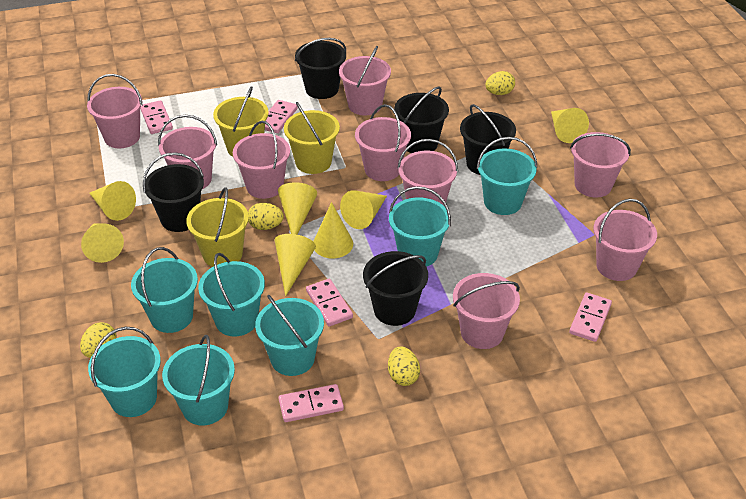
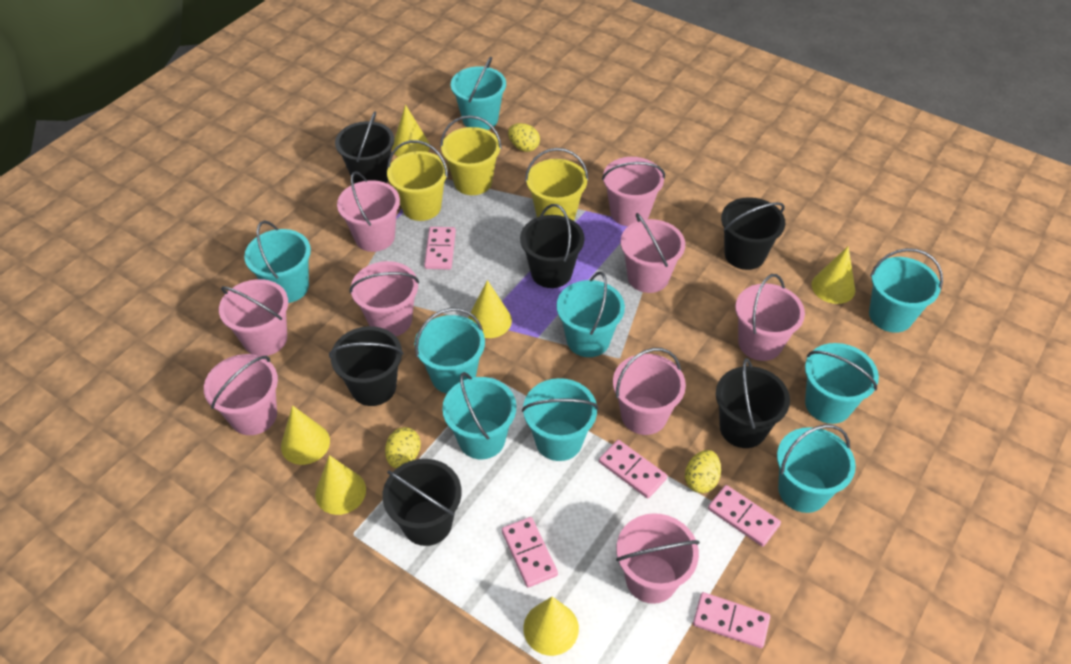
black bucket: [143,152,204,232] [295,38,346,99] [363,251,428,326] [394,86,449,153] [460,104,516,175] = 5 -> [329,326,404,406] [335,111,394,184] [382,459,462,546] [520,204,585,288] [716,358,790,448] [721,197,785,270] = 6
turquoise bucket: [88,327,161,417] [131,247,198,333] [162,335,235,425] [198,253,265,337] [255,295,324,376] [389,186,451,267] [477,137,537,215] = 7 -> [244,220,311,303] [414,308,485,394] [442,372,516,459] [451,57,506,130] [522,378,599,461] [556,272,625,357] [777,424,856,513] [805,343,879,424] [869,248,943,333] = 9
yellow cone: [81,224,124,263] [89,181,136,221] [275,234,316,296] [278,182,317,234] [313,202,353,258] [340,190,387,229] [551,108,589,143] = 7 -> [281,405,330,465] [315,455,366,515] [392,105,430,157] [468,280,512,338] [523,596,579,656] [812,246,855,304] = 6
yellow egg: [80,322,116,358] [248,203,284,230] [388,346,420,386] [485,71,515,95] = 4 -> [385,427,421,469] [508,123,540,152] [685,450,721,493] = 3

